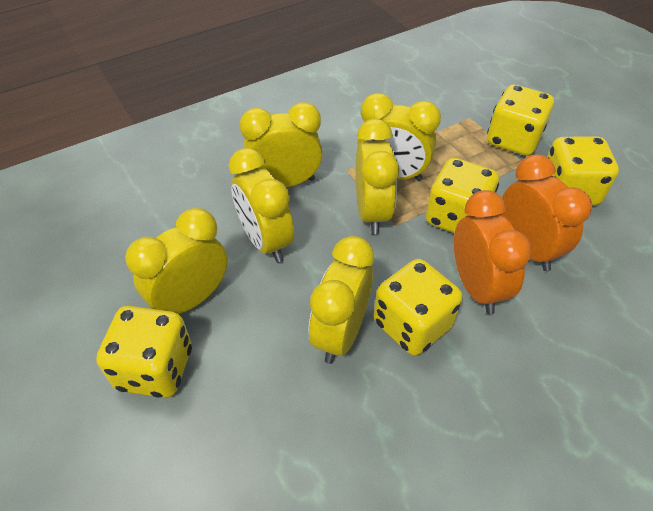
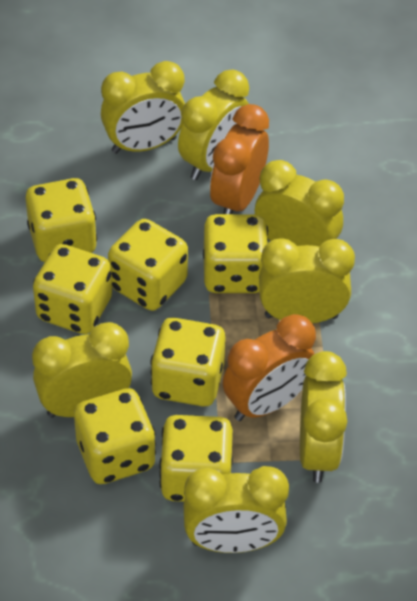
yellow clock: [125,208,228,314] [229,148,294,263] [240,102,323,187] [308,236,374,364] [356,119,399,235] [358,93,441,181] = 6 -> [32,322,132,418] [101,61,185,154] [178,70,249,180] [183,466,289,553] [255,160,344,246] [259,239,355,324] [300,351,348,483] = 7
yellow dice: [96,306,192,398] [374,259,462,356] [426,158,499,233] [487,85,554,156] [547,137,619,206] = 5 -> [25,178,97,262] [33,244,112,334] [74,388,156,484] [108,219,188,311] [150,318,226,407] [159,415,233,502] [203,214,268,293] = 7

